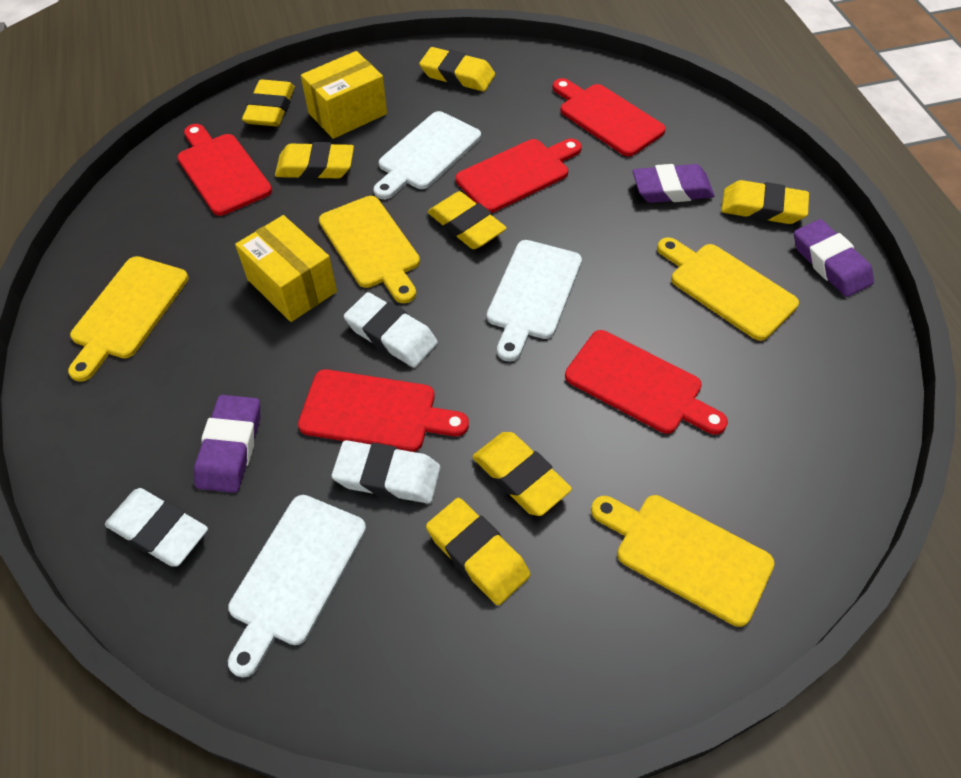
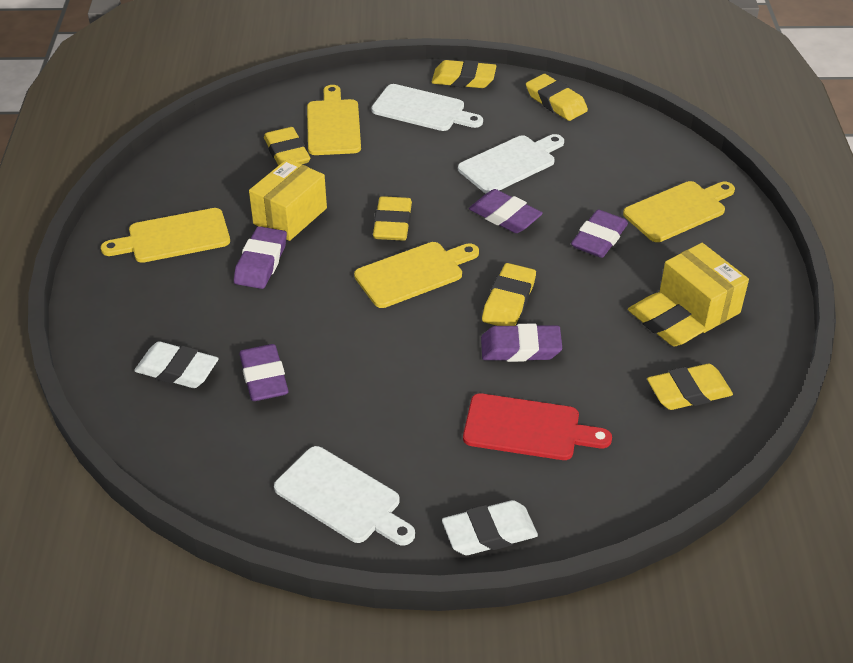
purple eraser: [194,395,260,493] [632,164,715,203] [794,219,874,297] = 3 -> [234,226,287,289] [240,344,289,401] [469,189,543,233] [481,324,562,362] [571,209,628,258] = 5
red cutting board: [177,124,272,216] [298,369,469,452] [456,139,582,213] [552,78,666,157] [565,330,728,434] = 5 -> [463,393,612,460] = 1
white eraser: [105,488,208,567] [332,440,441,504] [344,292,438,368] = 3 -> [134,341,219,388] [442,500,538,555] = 2

